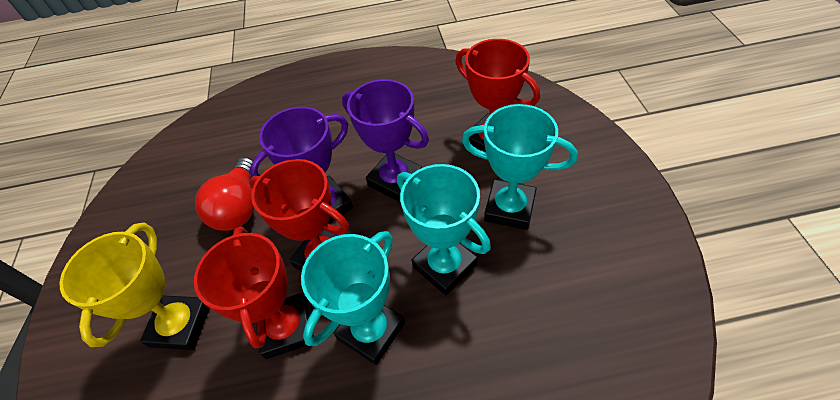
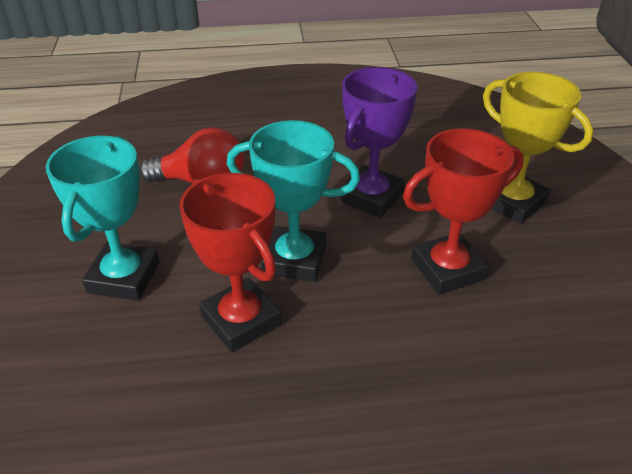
purple trophy: [250,107,353,223] [342,79,429,202] = 2 -> [339,67,418,218] = 1
red trophy: [194,227,314,359] [249,159,349,271] [455,39,540,152] = 3 -> [179,173,282,352] [403,128,524,295] = 2
turquoise trophy: [301,231,405,365] [397,164,491,295] [462,104,578,230] = 3 -> [45,136,160,301] [227,120,360,282] = 2

